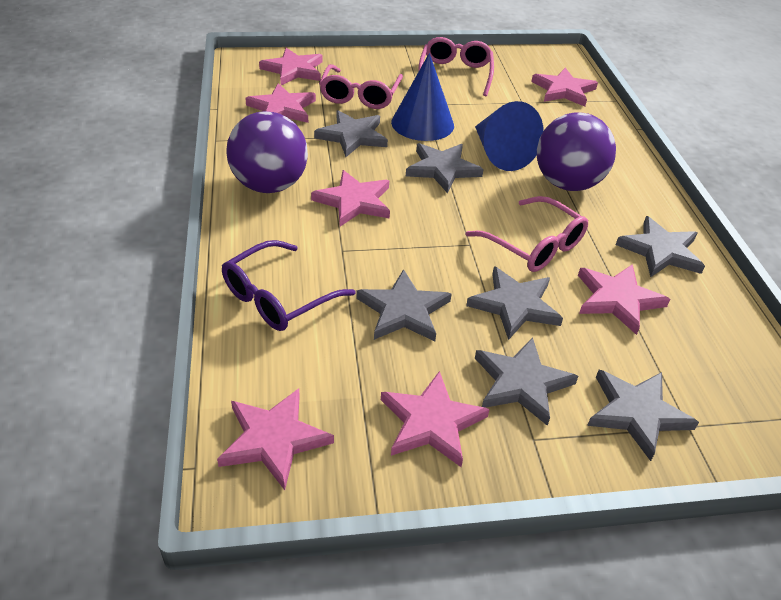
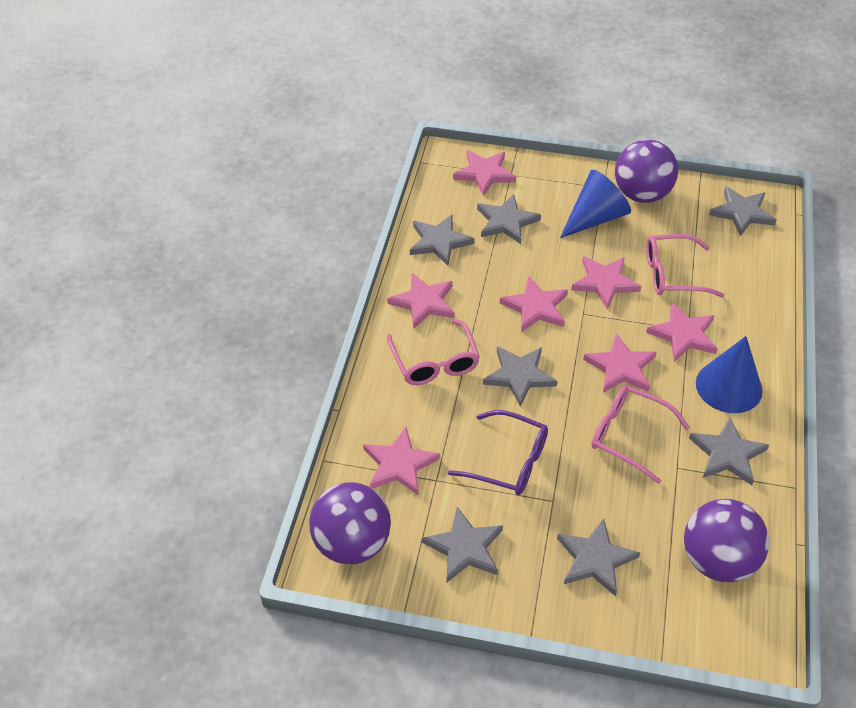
purple ball: [227,111,308,193] [537,112,616,191] = 2 -> [309,482,391,565] [615,140,678,203] [684,499,769,582] = 3

